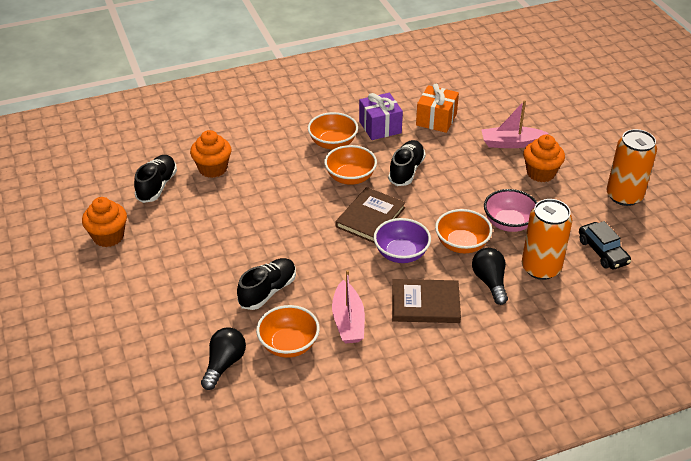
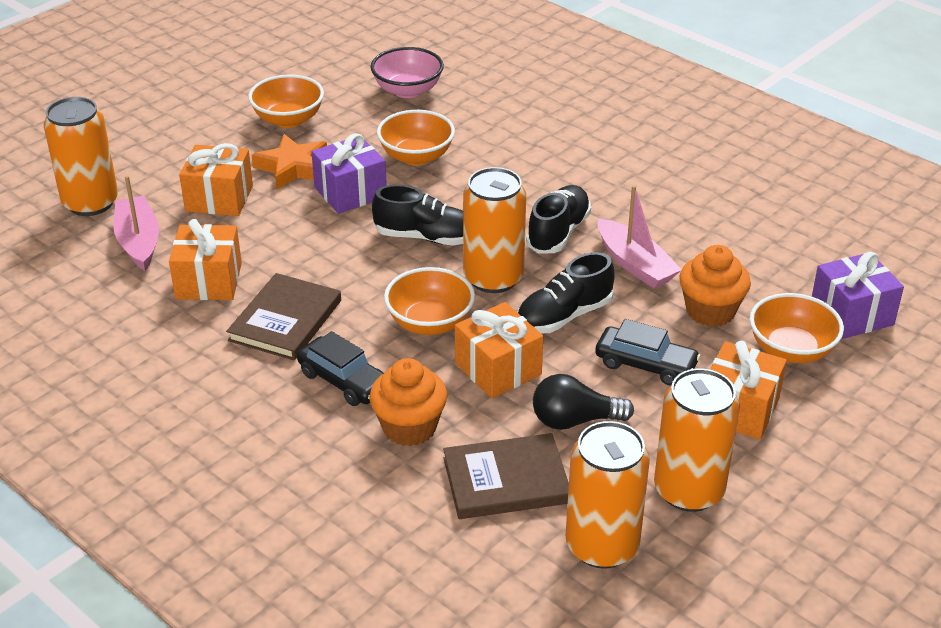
black car: [579,221,631,270] = 1 -> [297,331,384,406] [595,319,701,386] = 2
black light bulb: [201,327,246,390] [472,248,508,305] = 2 -> [533,374,634,430] = 1
orange can: [522,199,572,280] [607,129,657,206] = 2 -> [44,97,118,216] [463,167,526,293] [566,421,650,569] [654,369,740,512] = 4
orange cupcake: [82,197,127,247] [190,130,231,178] [523,134,565,182] = 3 -> [369,358,447,446] [679,245,751,327] = 2
orange gift: [416,84,459,133] = 1 -> [169,219,242,300] [179,143,253,216] [455,302,543,399] [710,341,787,440] = 4
orange star: none = 0 -> [251,134,327,189] = 1
purple bowl: [374,218,431,263] = 1 -> none = 0
purple gift: [359,93,403,140] = 1 -> [311,133,387,214] [812,252,904,339] = 2

